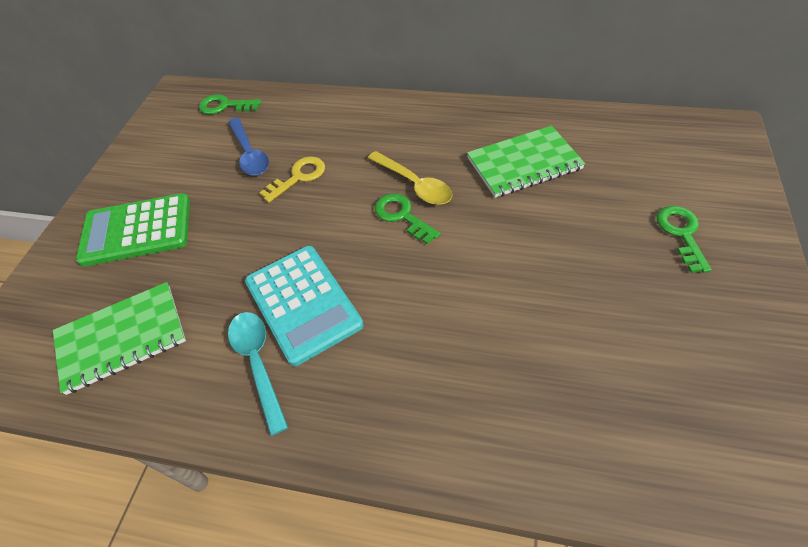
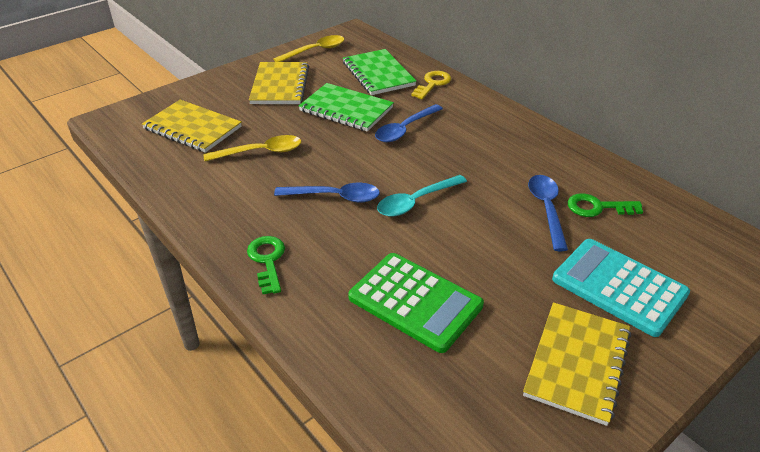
blue spoon: [228,118,269,176] = 1 -> [274,183,380,202] [375,104,443,142] [528,175,568,251] = 3
green key: [199,94,261,114] [375,194,440,244] [657,206,712,273] = 3 -> [247,236,285,294] [567,193,643,217] = 2
yellow notebook: none = 0 -> [142,100,241,153] [249,62,309,104] [523,302,631,426] = 3
yellow spoon: [368,151,453,205] = 1 -> [204,135,301,161] [273,35,344,62] = 2

